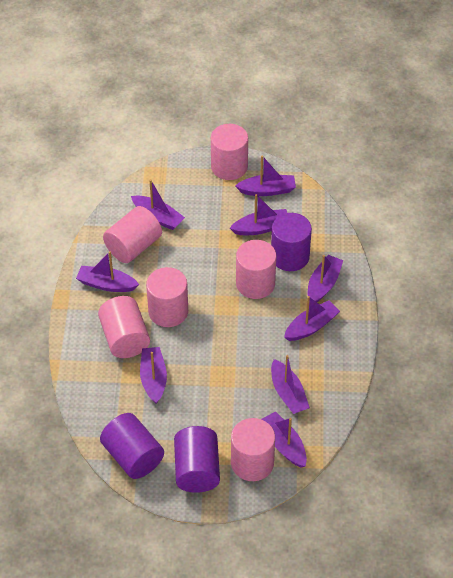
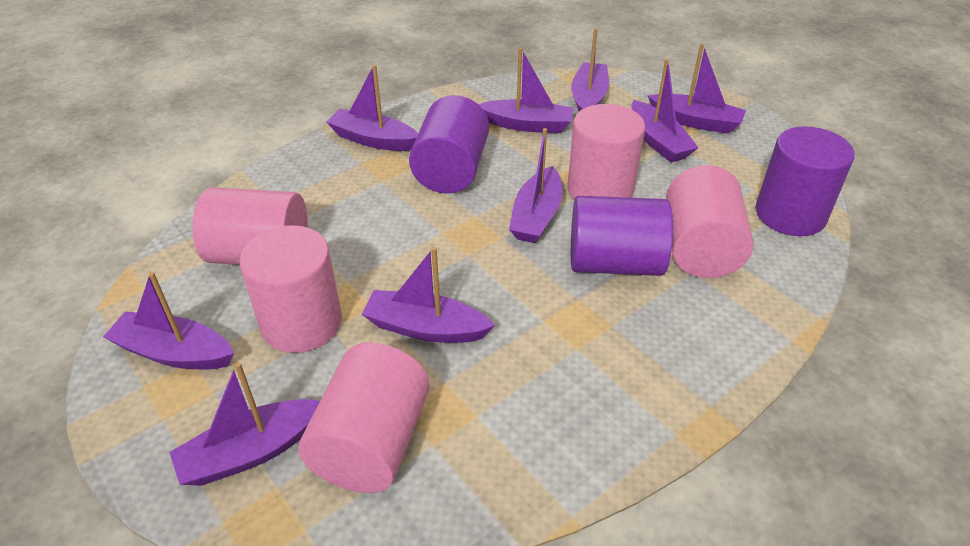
pink cylinder: [98,296,150,358] [103,206,162,263] [146,267,188,327] [211,124,248,180] [231,418,275,481] [236,240,276,299] = 6 -> [193,187,308,265] [239,225,342,353] [298,342,430,493] [567,104,645,200] [666,165,753,278] = 5

